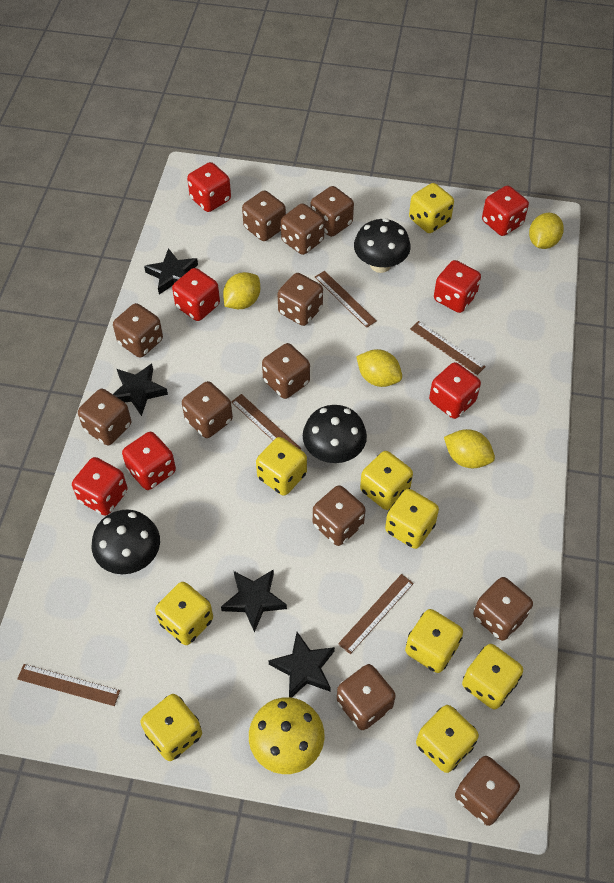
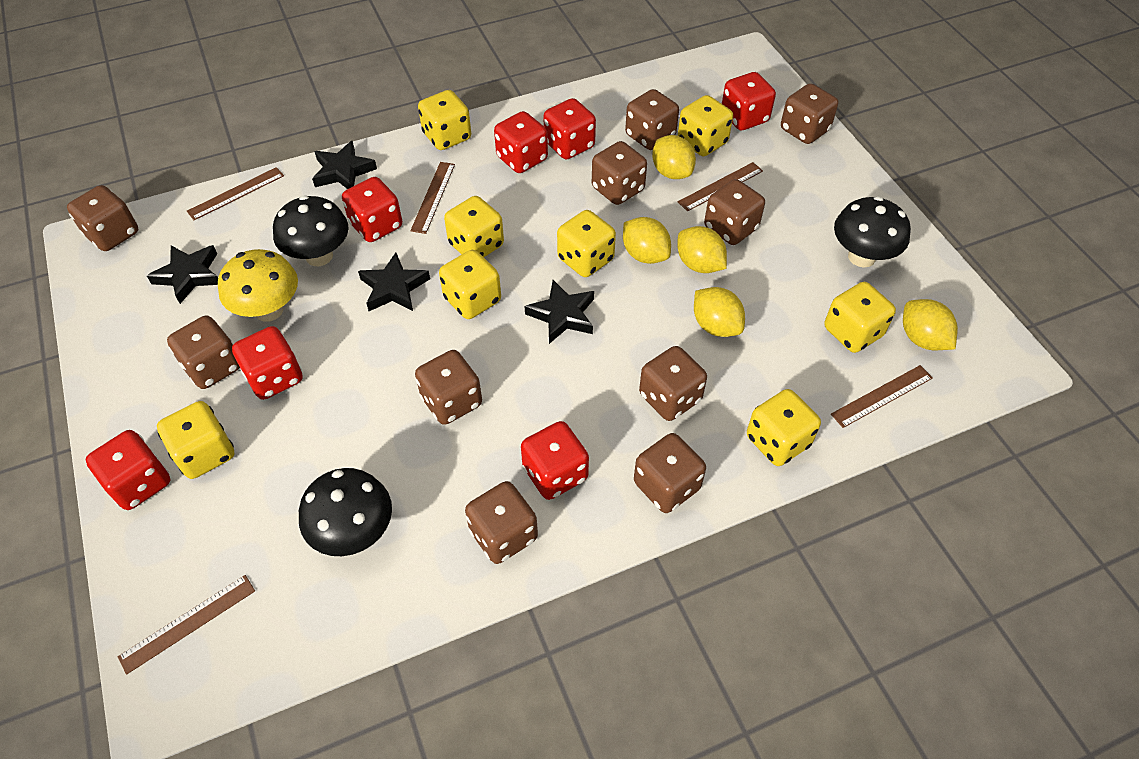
brown dice: [78,389,131,445] [113,303,163,358] [182,381,233,438] [242,190,286,241] [262,343,310,399] [277,273,323,326] [281,203,325,255] [311,186,354,237] [313,485,366,546] [337,664,396,730] [455,756,520,826] [473,577,533,641] = 12 -> [67,185,138,251] [167,316,240,389] [415,350,482,425] [465,481,538,564] [592,141,647,205] [625,89,679,150] [634,433,706,513] [639,346,707,421] [704,179,765,245] [781,83,838,144] = 10
yellow dice: [140,694,202,761] [155,582,213,645] [256,437,307,496] [360,451,413,510] [385,489,439,549] [405,609,463,673] [409,183,454,233] [416,705,479,773] [462,644,523,709] = 9 -> [157,401,234,479] [418,90,471,150] [439,250,501,319] [444,196,504,257] [557,210,616,277] [678,95,733,156] [747,389,821,466] [824,282,896,353] = 8
yellow lemon: [223,272,260,309] [356,349,402,387] [444,429,495,468] [529,213,564,249] = 4 -> [623,217,671,264] [652,135,696,179] [677,226,727,273] [694,287,745,337] [903,299,958,350] = 5

